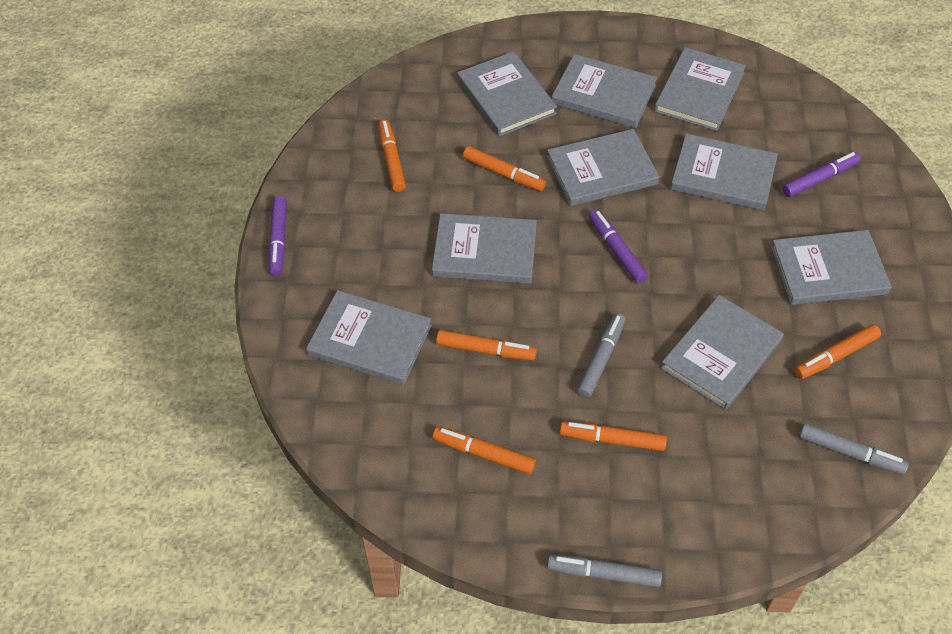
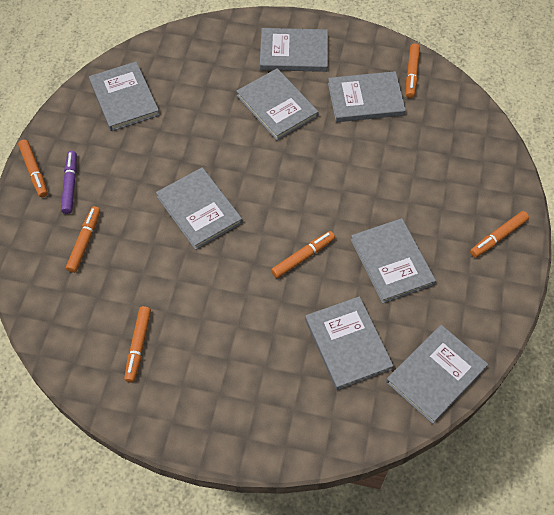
grey book: [306,290,432,385] [432,213,537,284] [457,51,557,136] [547,129,659,206] [552,54,657,128] [654,47,746,131] [661,295,784,410] [670,133,778,211] [771,230,892,305] = 9 -> [89,62,160,131] [156,167,243,250] [237,68,318,140] [260,28,328,72] [305,296,394,390] [328,71,406,122] [351,218,436,304] [386,325,488,424] = 8
grey marker: [547,555,662,587] [577,313,626,398] [799,423,909,474] = 3 -> none = 0
purple marker: [269,196,287,276] [589,209,648,283] [782,152,860,197] = 3 -> [61,151,77,214] = 1

